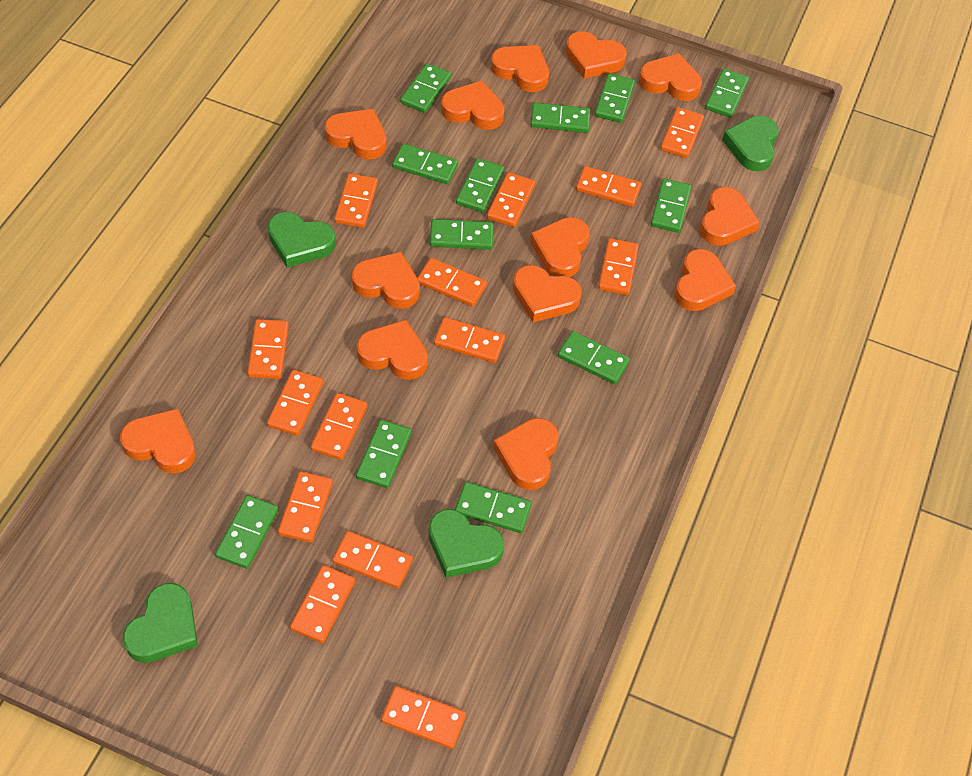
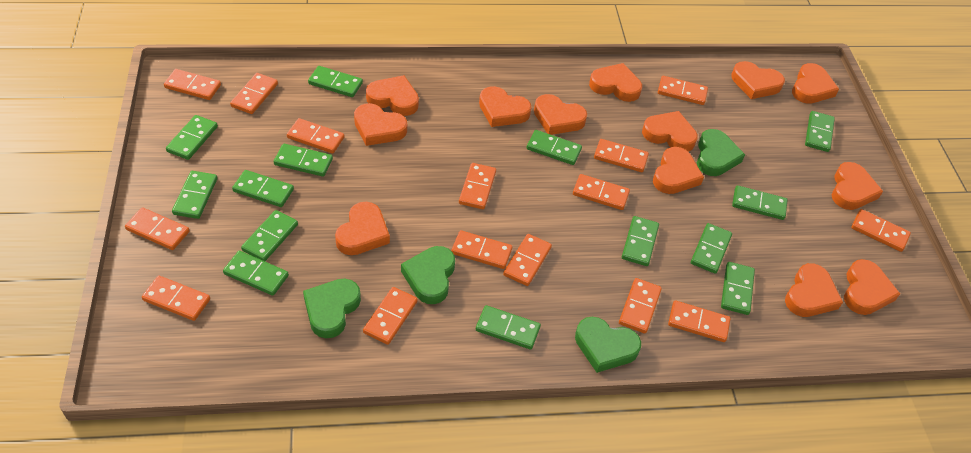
green domino: [215,495,279,569] [356,420,412,488] [392,143,458,184] [400,63,451,113] [430,219,493,250] [455,482,532,533] [456,158,504,212] [530,102,590,133] [558,331,630,384] [595,73,635,123] [651,178,691,233] [705,69,749,118] = 12 -> [166,115,218,160] [172,171,217,219] [223,251,289,296] [232,170,294,207] [241,210,298,261] [274,144,333,177] [308,66,363,97] [476,305,541,349] [527,130,582,165] [622,216,659,266] [691,223,732,274] [721,262,755,315] [732,185,787,220] [805,111,835,152] = 14
orange domino: [247,319,289,379] [267,370,324,436] [278,471,333,543] [290,565,355,643] [311,393,368,460] [332,531,413,589] [334,173,378,228] [381,686,466,749] [418,258,487,307] [434,317,505,363] [487,172,535,227] [576,166,641,207] [598,238,639,295] [660,107,704,158] = 14 -> [125,207,189,250] [142,276,210,321] [164,69,221,100] [230,73,278,114] [287,118,344,153] [363,287,418,345] [451,230,512,269] [459,163,496,209] [503,234,552,286] [573,174,630,210] [594,139,649,172] [619,278,662,333] [658,76,708,105] [668,300,731,342] [851,209,911,252] = 15

